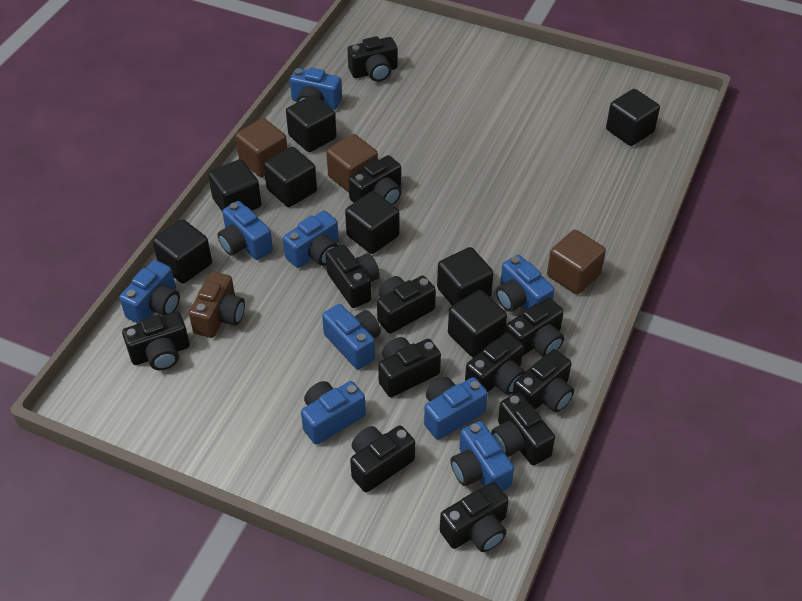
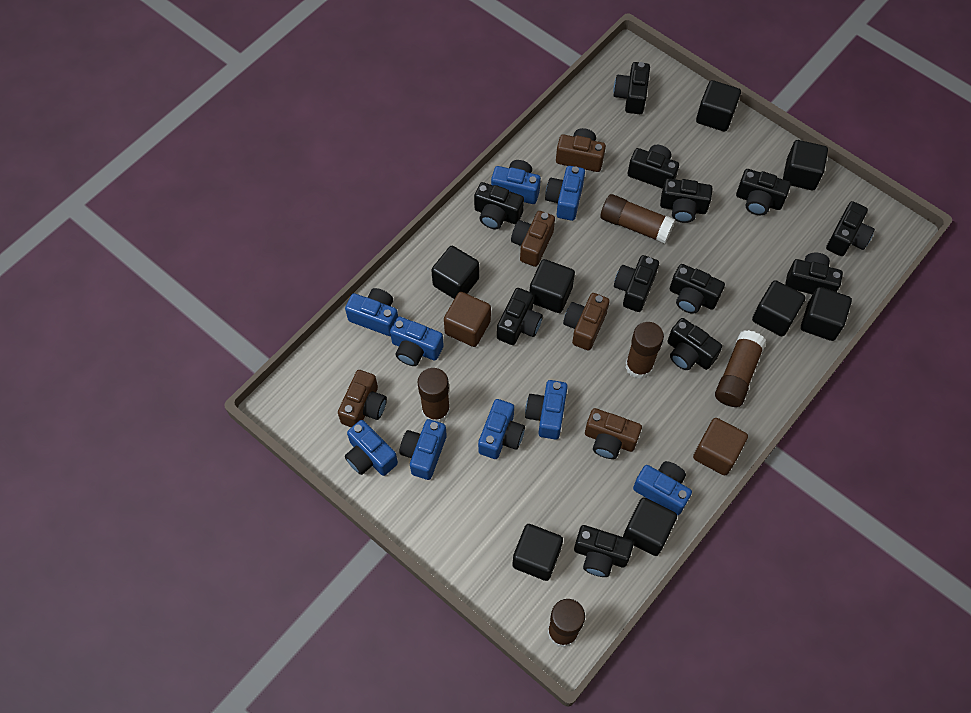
brown camera: [189,272,245,338] = 1 -> [338,370,387,427] [511,211,555,267] [556,128,606,172] [563,293,610,351] [585,408,642,459] = 5
brown cube: [236,118,287,177] [326,134,378,193] [547,230,606,294] = 3 -> [444,292,491,347] [693,418,748,476] = 2
brown glue stick: none = 0 -> [417,368,450,423] [547,599,585,647] [600,194,675,244] [625,322,664,379] [715,330,766,407] = 5

